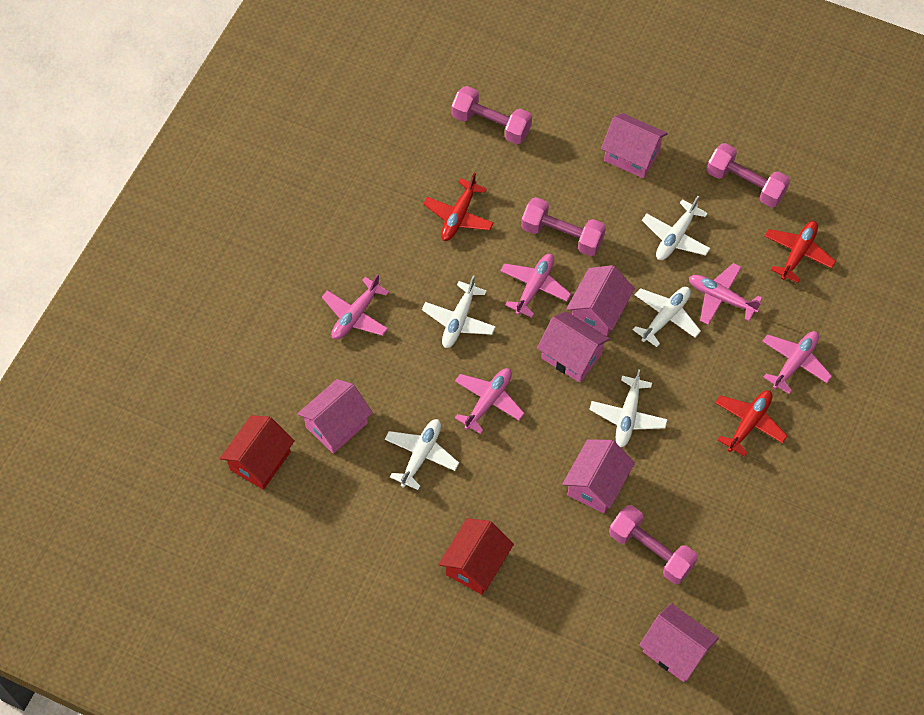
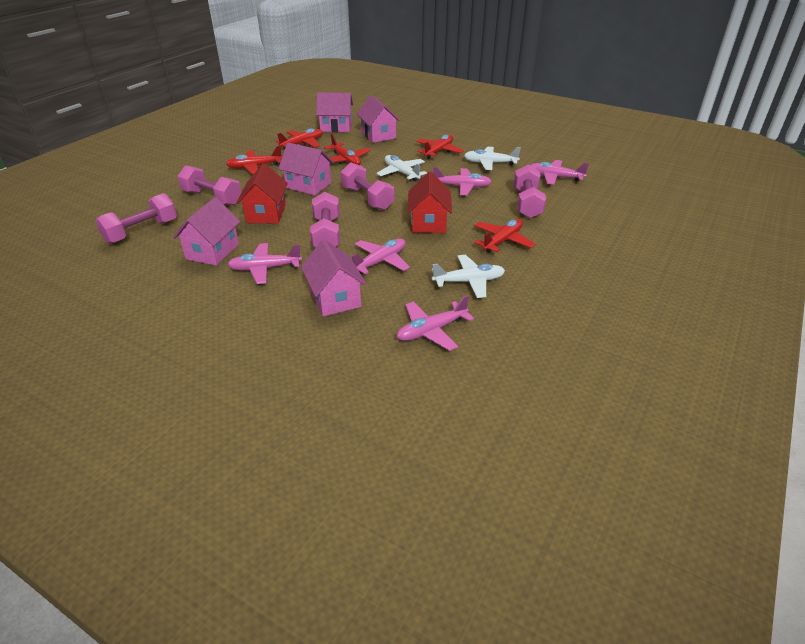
pink dumbbell: [452,86,532,144] [521,197,606,256] [609,505,698,584] [707,143,790,207] = 4 -> [95,193,177,244] [177,165,241,206] [310,192,340,247] [341,162,394,210] [514,164,546,218] = 5
pink house: [297,379,373,453] [537,311,610,383] [562,439,635,514] [566,265,635,337] [601,113,668,179] [639,603,719,682] = 6 -> [173,197,240,266] [278,143,334,195] [301,239,367,316] [316,92,353,132] [357,95,400,143] = 5
red plane: [423,173,494,241] [715,390,787,457] [764,221,836,283] = 3 -> [226,146,282,174] [276,128,323,149] [324,134,371,165] [416,134,464,159] [474,219,535,253] = 5
white plane: [385,419,459,490] [422,275,496,348] [589,369,668,447] [633,287,701,347] [642,196,711,260] = 5 -> [376,155,427,181] [432,255,505,298] [464,147,521,170] = 3

